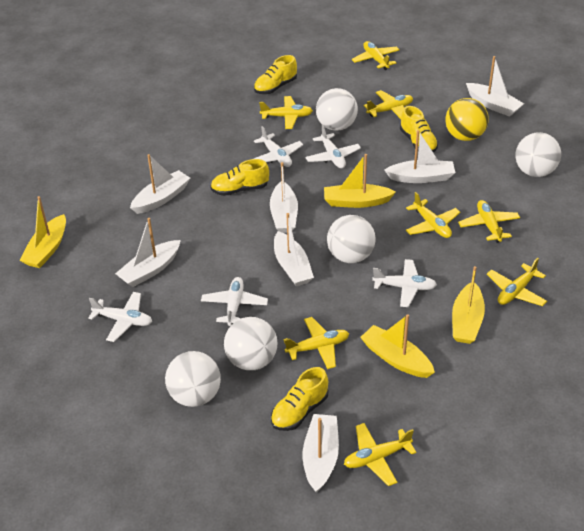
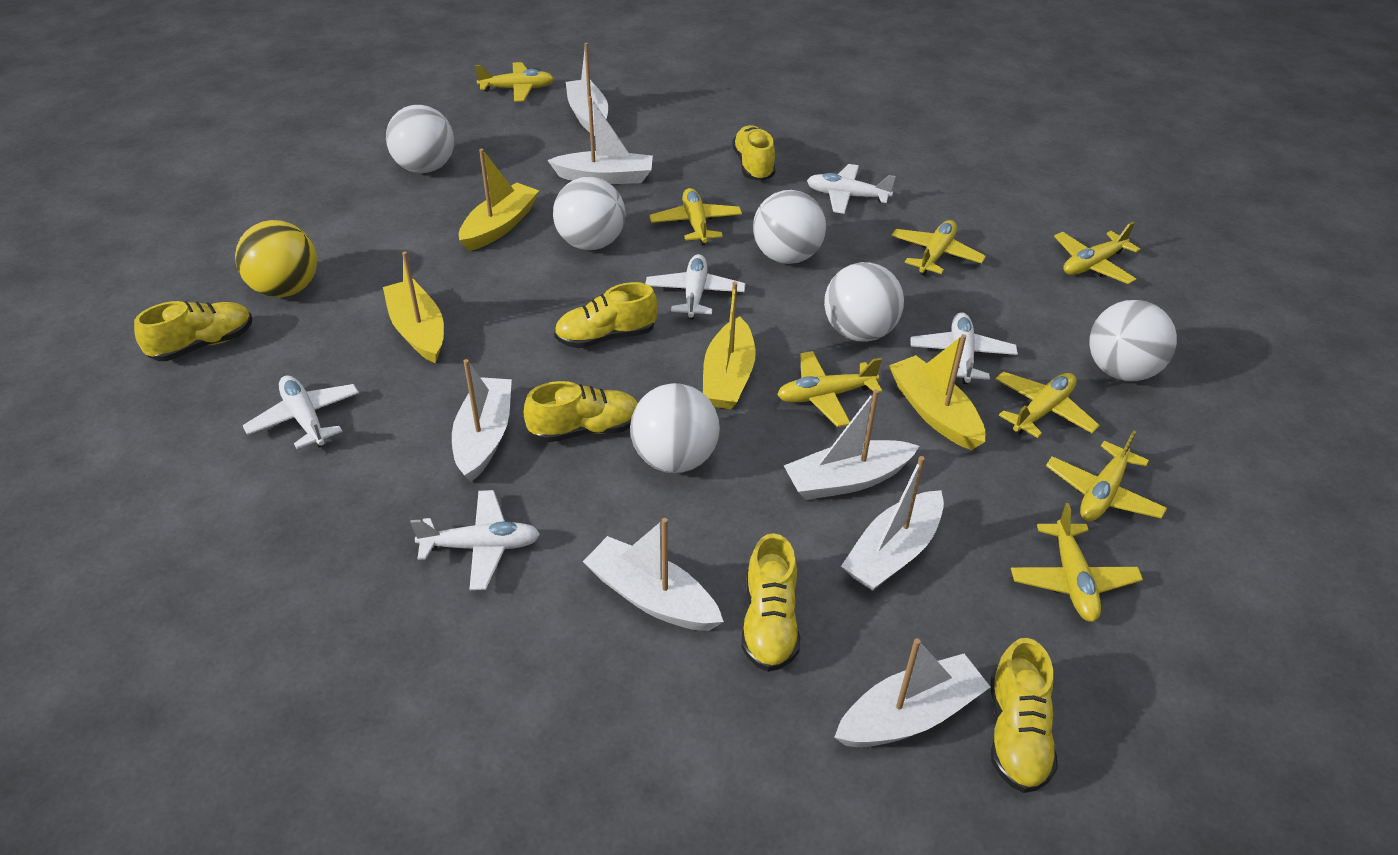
white ball: [165,351,221,407] [224,317,278,370] [316,88,358,131] [327,215,375,263] [516,132,561,177] = 5 -> [386,105,454,173] [553,177,625,250] [630,383,720,473] [753,190,826,264] [824,262,904,342] [1089,300,1177,381] = 6
yellow shoe: [210,159,269,196] [254,55,297,94] [271,367,328,431] [400,106,438,153] = 4 -> [134,301,252,361] [524,381,638,443] [554,282,658,348] [732,125,775,181] [741,533,800,672] [991,638,1058,793] = 6

